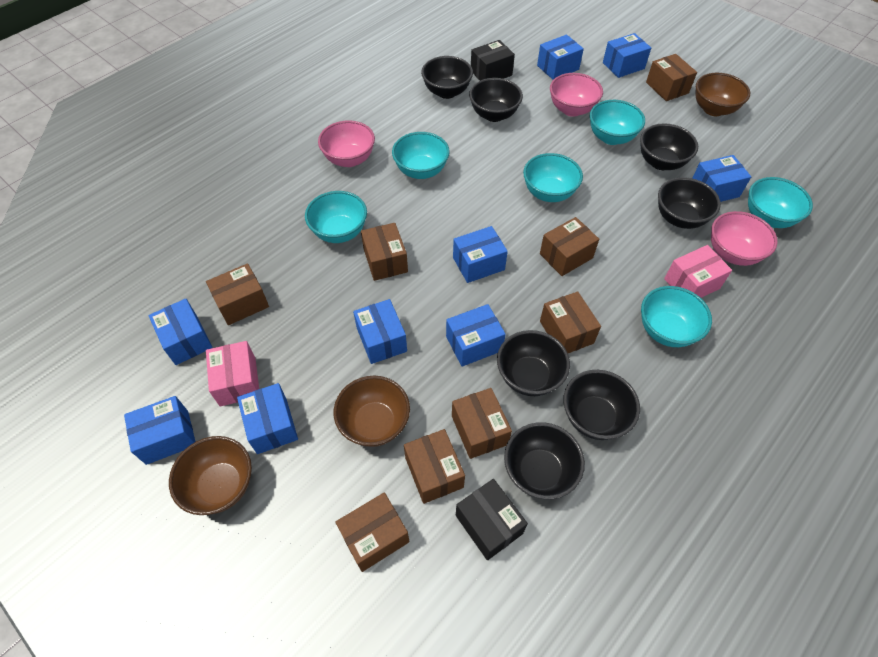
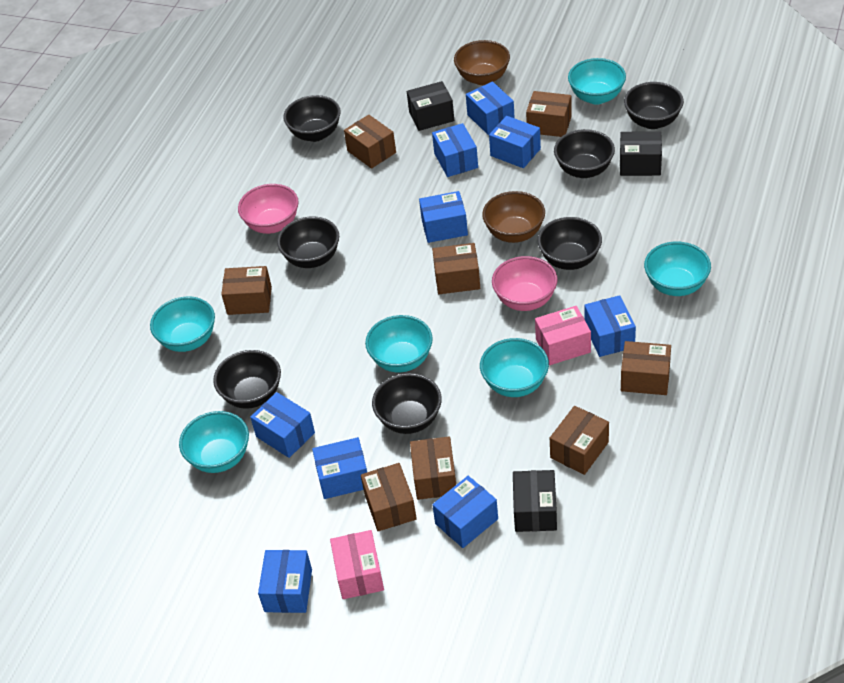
black box: [456,479,528,560] [471,40,515,81] = 2 -> [407,81,454,131] [513,470,557,532] [620,131,662,176] = 3
brown bowl: [169,436,252,515] [334,376,410,447] [695,73,750,116] = 3 -> [454,40,510,85] [482,191,545,243] = 2
pink bowl: [318,121,375,167] [550,73,603,117] [711,211,778,266] = 3 -> [238,184,299,234] [492,256,558,311] = 2

